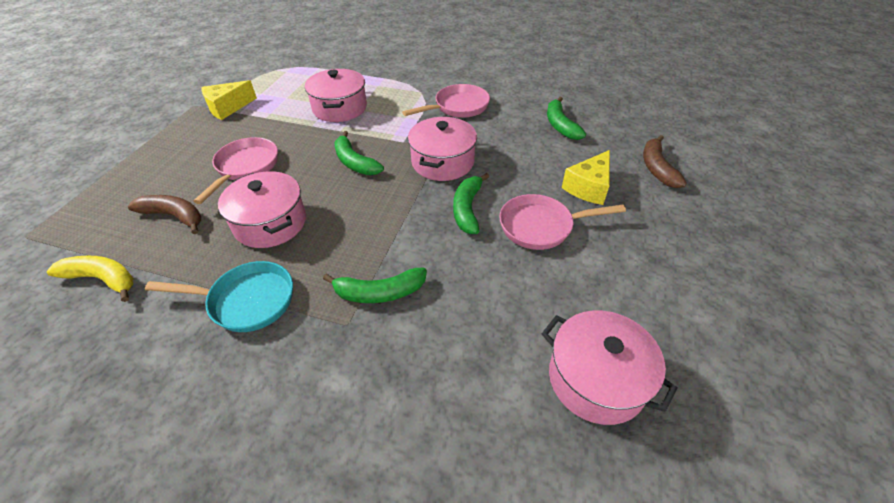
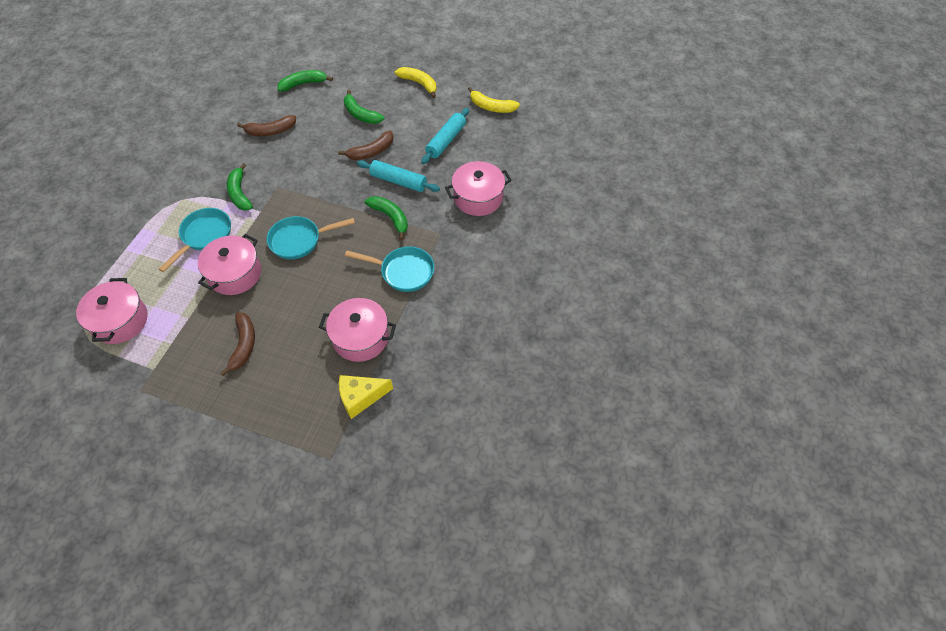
brown banana: [128,195,201,234] [643,135,687,188] = 2 -> [220,312,255,376] [237,115,296,136] [338,130,394,160] = 3
pink pan: [193,137,278,204] [402,84,490,118] [499,194,626,250] = 3 -> none = 0
turquoise pan: [145,261,293,332] = 1 -> [159,208,231,272] [267,216,355,260] [345,246,434,292] = 3
turquoise rolling pin: none = 0 -> [357,160,440,192] [421,108,469,164] = 2
yellow banana: [47,255,133,302] = 1 -> [395,67,437,98] [468,87,520,113] = 2
yellow cheese: [201,80,257,120] [561,150,610,205] = 2 -> [339,375,393,419] = 1

